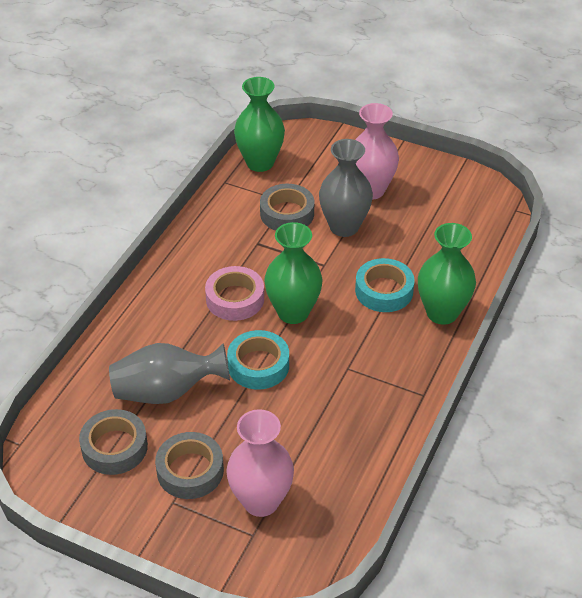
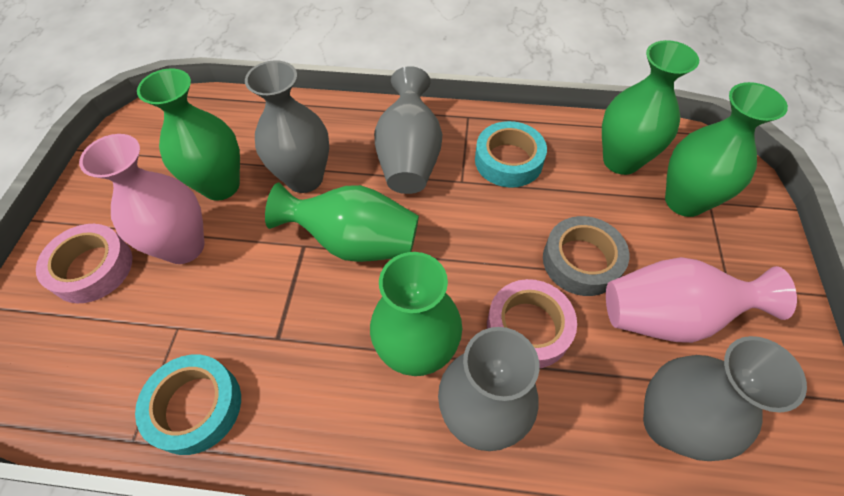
green vase: [234,77,285,172] [264,222,322,324] [418,223,476,325] = 3 -> [137,68,240,201] [265,183,419,262] [370,252,462,376] [602,40,699,175] [665,82,788,217] = 5
grey tape: [79,409,148,475] [155,432,224,499] [260,184,314,230] = 3 -> [543,216,629,296] = 1
grey vase: [109,343,230,404] [319,139,373,237] = 2 -> [245,60,329,193] [374,66,442,194] [438,327,539,451] [643,336,807,461] = 4
pink tape: [205,266,264,321] = 1 -> [36,224,132,304] [487,279,577,368] = 2

